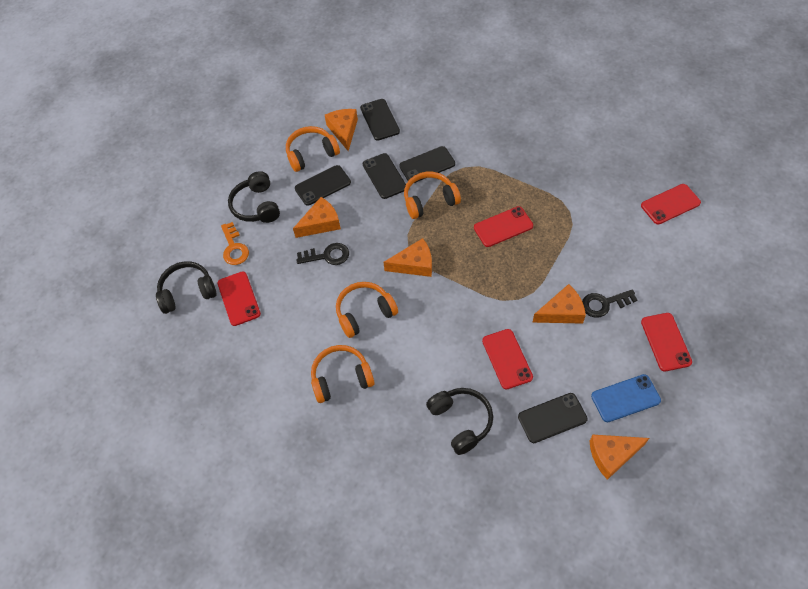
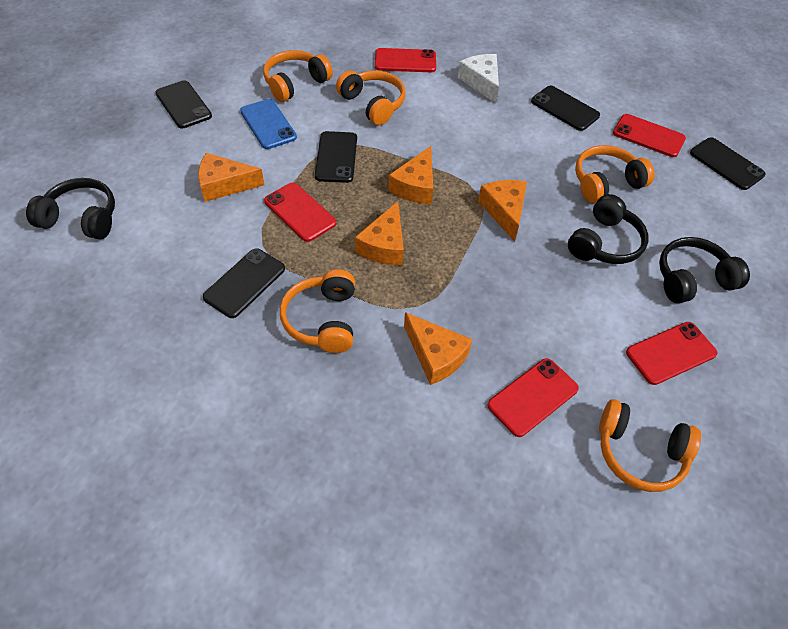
black key: [296,243,349,265] [582,289,637,318] = 2 -> none = 0
orange headphones: [286,126,340,172] [311,345,375,403] [336,282,398,338] [404,172,461,219] = 4 -> [263,50,333,102] [280,269,355,353] [336,70,406,125] [575,145,655,203] [599,399,701,492] = 5
orange key: [221,222,249,265] = 1 -> none = 0
white cheese: none = 0 -> [458,54,499,103] = 1

